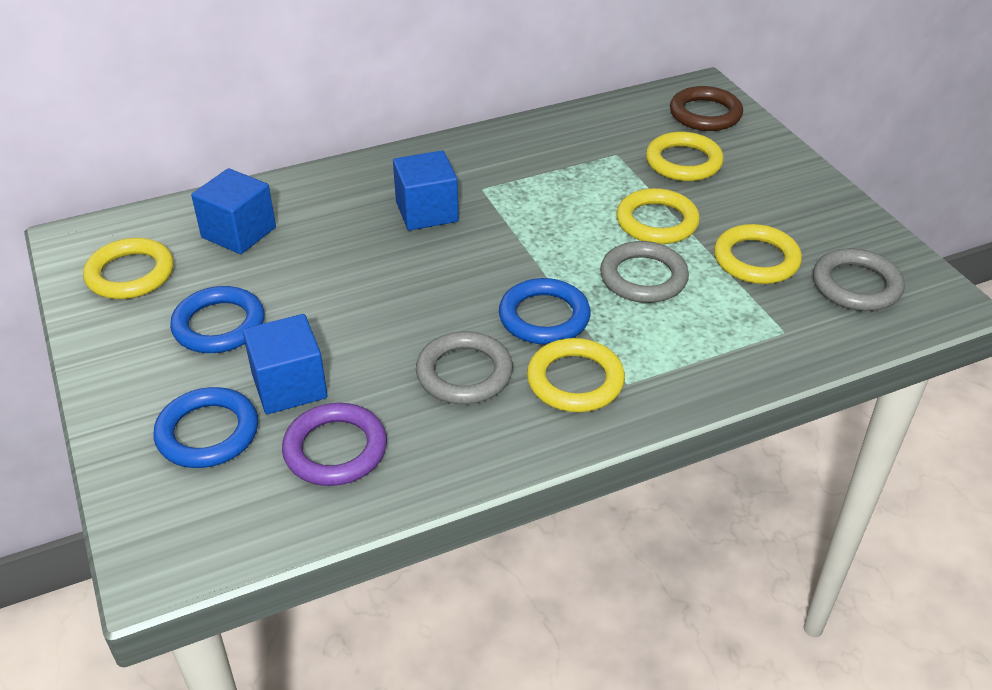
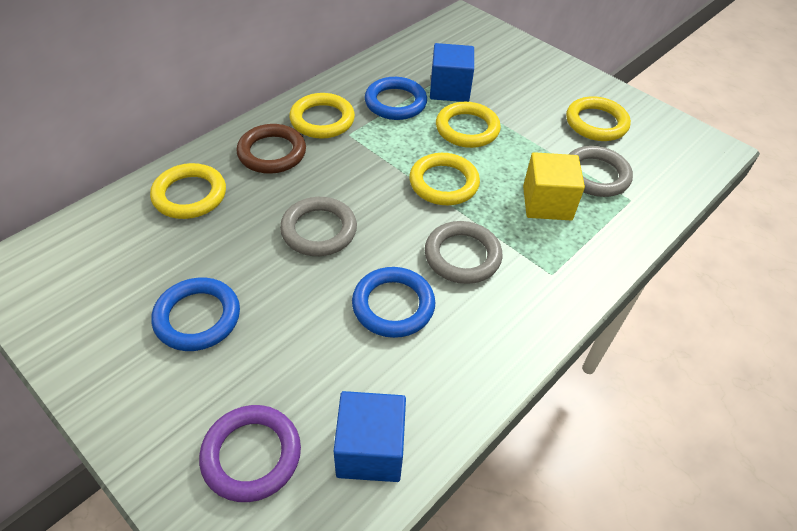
blue cube: [191,168,276,254] [243,314,327,414] [393,151,459,230] = 3 -> [334,391,406,482] [430,43,474,102] = 2
yellow cube: none = 0 -> [523,152,585,220] = 1

